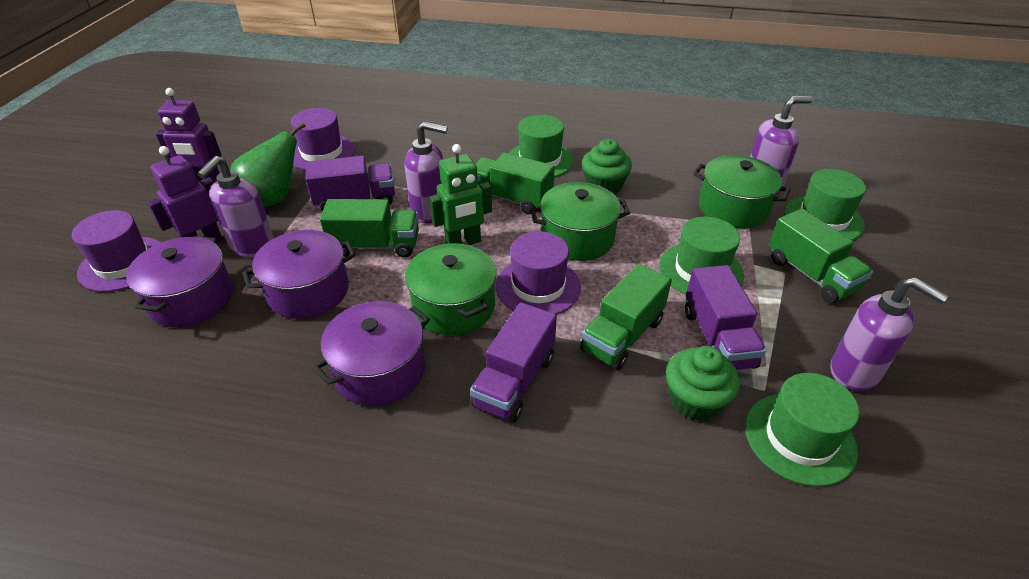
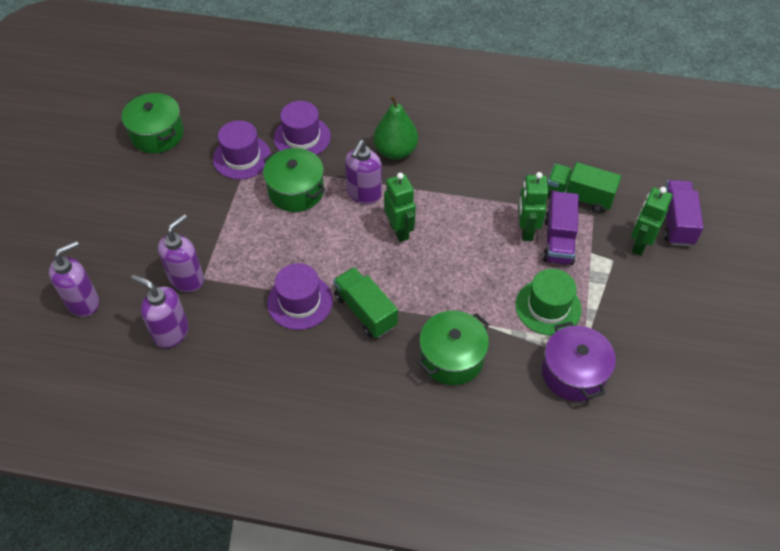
green cupcake: [582,139,632,194] [666,346,740,421] = 2 -> none = 0
green hat: [508,115,574,177] [659,217,744,295] [745,373,860,487] [784,169,866,240] = 4 -> [515,269,582,336] = 1
green robot: [429,144,492,245] = 1 -> [384,173,416,242] [518,172,548,241] [631,187,672,256] = 3
green truck: [320,199,419,258] [475,153,555,214] [580,264,672,370] [769,209,873,303] = 4 -> [333,267,398,338] [547,162,621,213] = 2
purple pot: [126,236,233,327] [243,230,356,319] [313,301,430,406] = 3 -> [542,322,616,401] = 1
purple robot: [147,146,223,244] [156,88,222,183] = 2 -> none = 0
purple truck: [305,156,395,211] [470,302,557,423] [685,265,766,370] = 3 -> [543,191,579,265] [664,180,704,246] = 2

